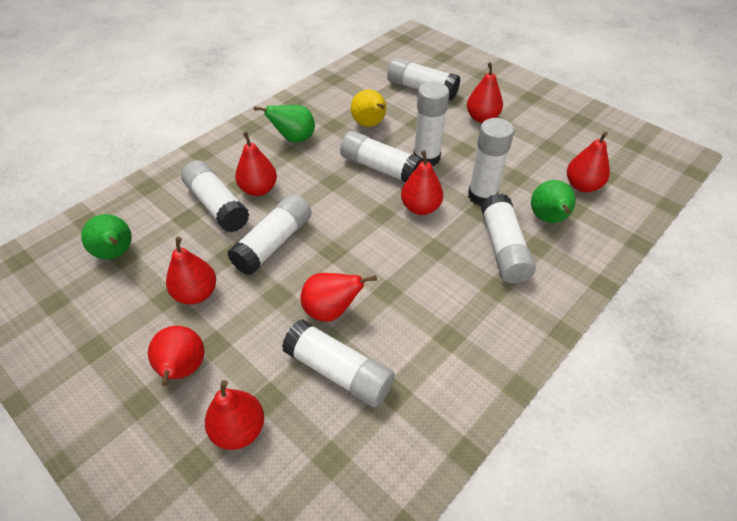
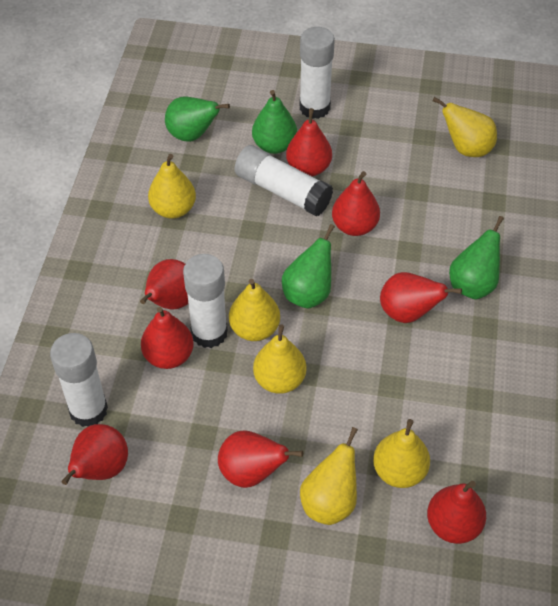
green pear: [81,214,132,259] [254,105,315,143] [531,180,576,223] = 3 -> [165,97,230,142] [252,90,297,154] [282,224,335,309] [449,216,504,300] = 4
white glue stick: [181,160,250,233] [227,194,312,275] [282,320,395,407] [340,131,423,183] [387,57,461,100] [413,81,449,166] [468,118,514,206] [481,194,536,283] = 8 -> [50,333,108,427] [183,254,228,348] [235,145,333,216] [299,27,335,119] = 4
yellow pear: [351,90,386,127] = 1 -> [148,154,196,219] [229,279,280,341] [253,324,306,394] [300,427,358,525] [373,419,430,488] [433,97,497,157] = 6

